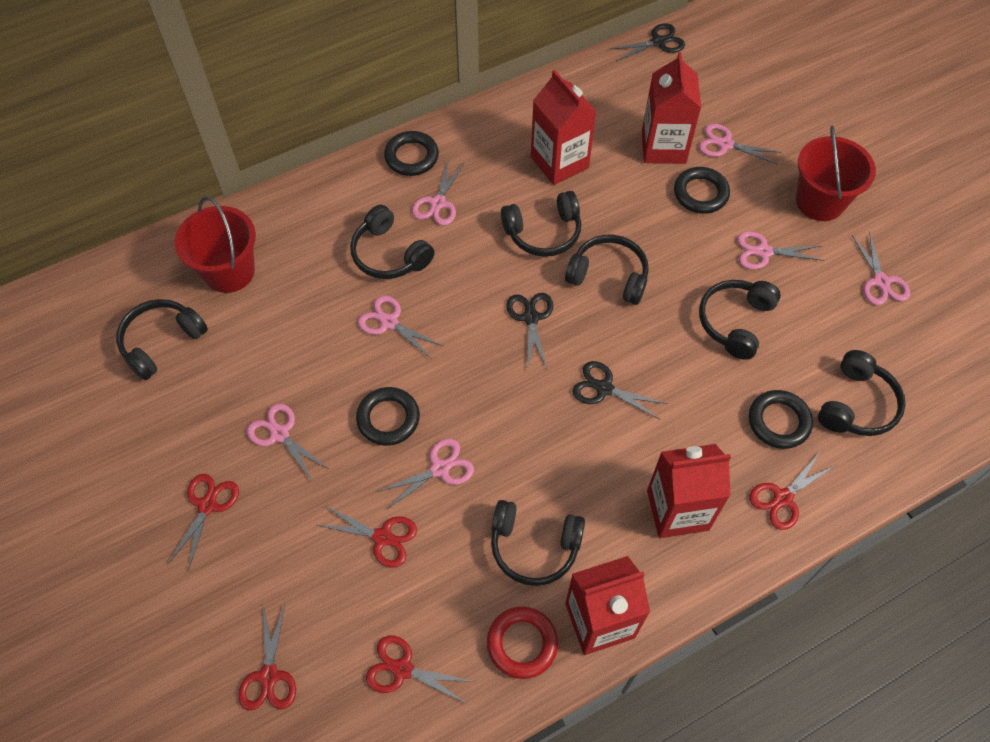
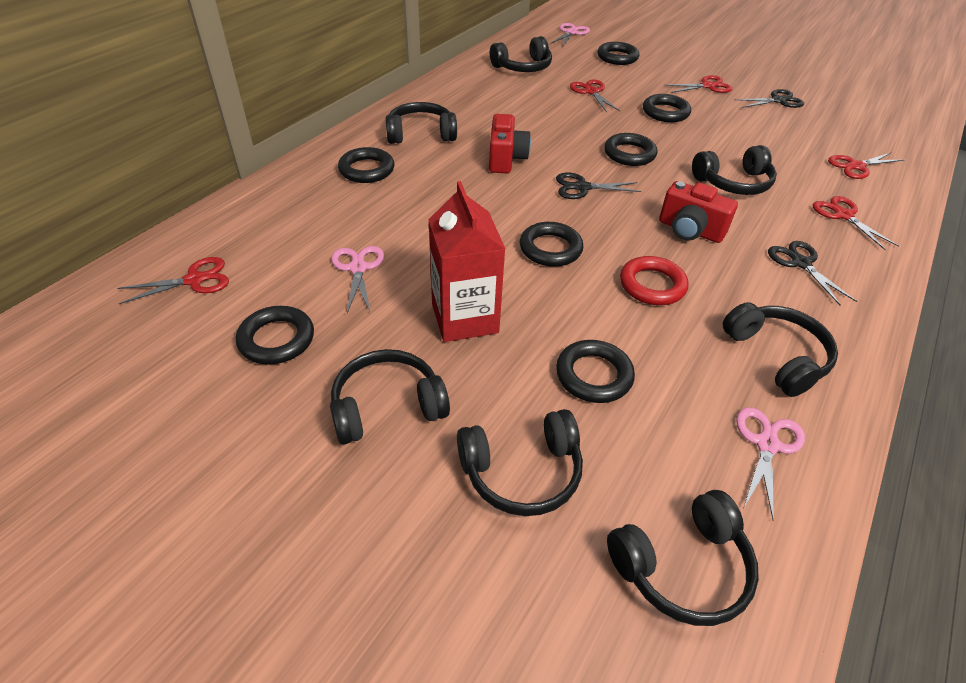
black ring: [356,387,420,446] [384,131,439,176] [674,167,730,214] [749,390,813,449] = 4 -> [236,306,314,365] [338,147,394,183] [519,222,584,267] [556,340,635,403] [597,42,639,65] [604,133,657,166] [643,94,691,122] = 7
pink scissors: [247,403,330,482] [358,296,443,359] [377,438,474,509] [412,161,465,225] [699,124,781,165] [737,231,824,270] [852,232,910,305] = 7 -> [331,246,384,313] [551,23,590,46] [736,407,805,521] = 3
red bucket: [175,196,256,293] [796,126,876,221] = 2 -> none = 0
red camera: none = 0 -> [489,114,531,173] [659,181,738,243] = 2
red carton: [531,70,596,185] [565,556,650,655] [642,52,701,164] [647,444,731,538] = 4 -> [428,181,505,342] = 1

